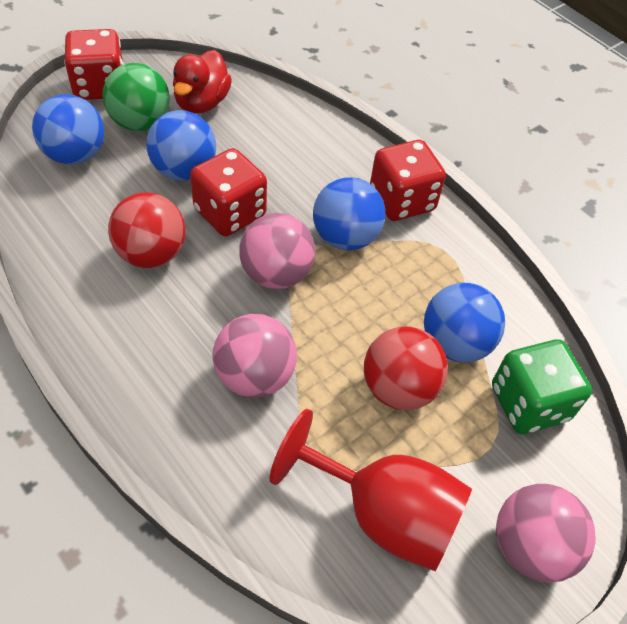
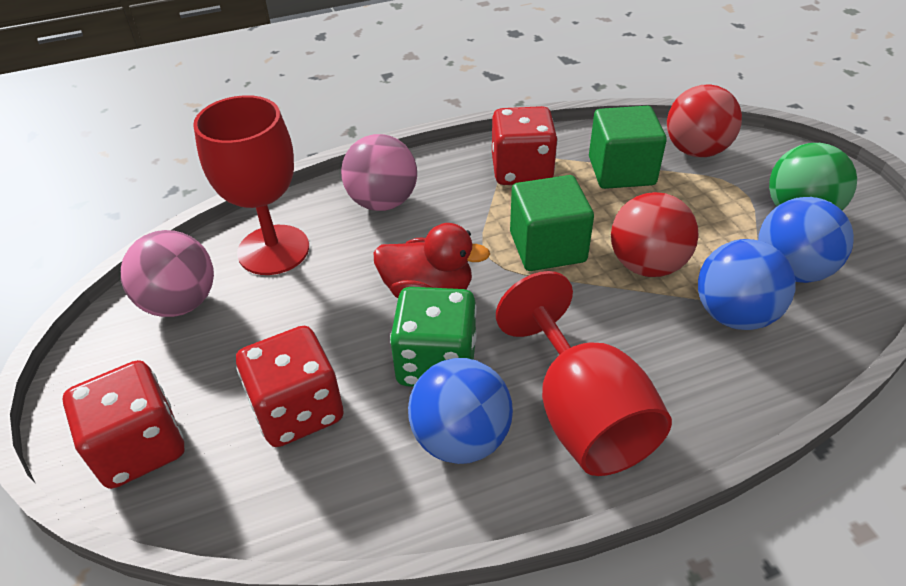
blue ball: [32,94,104,165] [146,110,216,181] [313,177,385,251] [424,283,505,362] = 4 -> [408,358,513,464] [698,239,796,330] [758,197,854,283] = 3
green cube: none = 0 -> [510,175,594,271] [589,106,667,189] = 2
pink ball: [212,314,297,398] [239,213,315,289] [496,484,596,583] = 3 -> [121,230,214,317] [341,134,417,211] = 2
red goblet: [270,409,472,571] = 1 -> [193,95,309,275] [496,271,672,476] = 2

